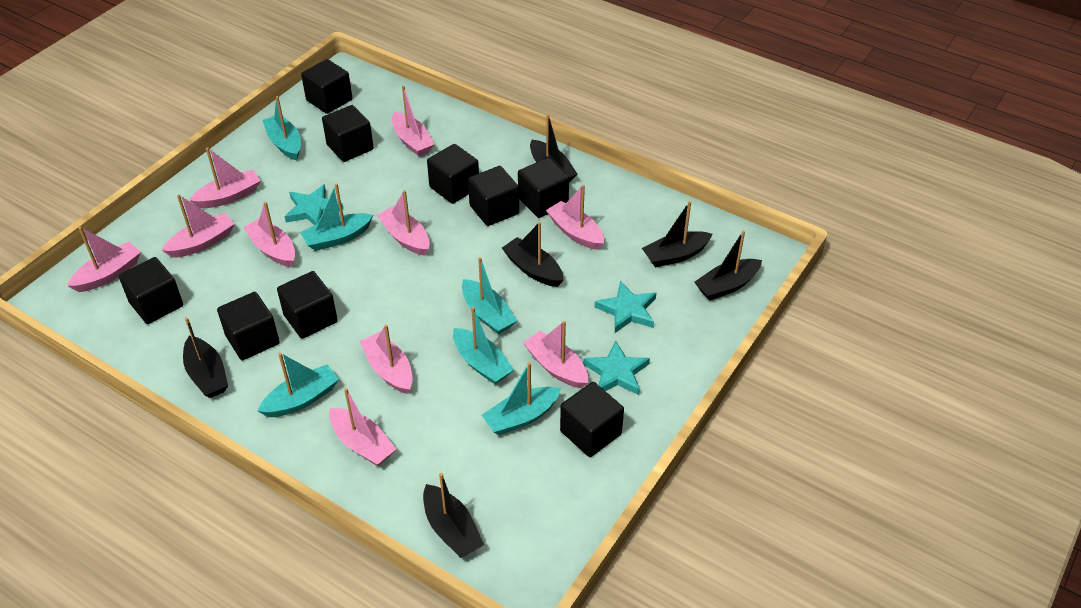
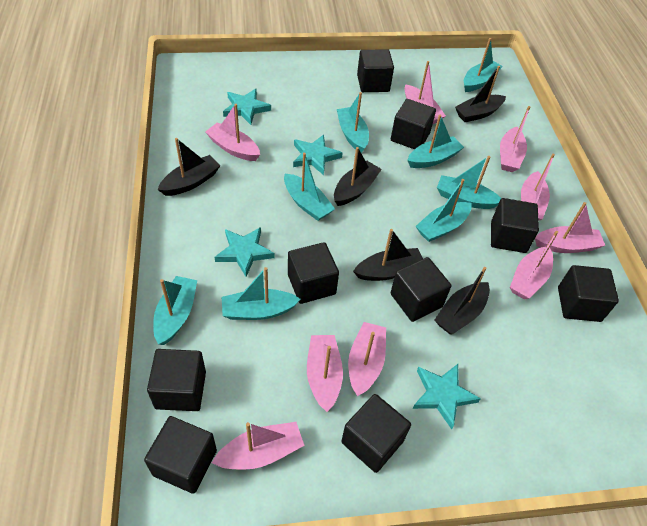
black boat: [183,317,228,398] [423,473,484,558] [502,222,564,287] [530,114,577,182] [642,201,713,268] [695,231,762,301] = 6 -> [158,138,221,196] [334,147,382,206] [353,229,423,281] [435,267,490,335] [455,66,506,122] = 5
pink boat: [67,227,141,292] [162,194,234,258] [189,147,261,208] [243,202,295,267] [329,388,396,466] [360,324,413,394] [377,190,430,256] [392,86,435,156] [523,321,588,388] [546,185,604,250] = 10 -> [205,104,260,161] [212,422,305,470] [307,335,343,412] [348,322,386,396] [404,61,446,124] [500,106,530,172] [510,231,558,299] [521,154,555,220] [535,202,605,253] = 9
turquoise boat: [258,353,339,417] [263,96,301,160] [300,183,373,251] [453,307,514,384] [462,257,517,334] [482,362,561,435] = 6 -> [153,276,197,345] [222,267,301,320] [284,153,335,221] [337,92,369,153] [407,115,464,168] [416,179,472,242] [437,156,501,209] [464,38,503,92] = 8
turquoise star: [284,184,344,225] [583,340,650,395] [595,281,656,333] = 3 -> [214,227,275,277] [223,89,271,125] [293,134,343,175] [412,364,481,429] = 4

